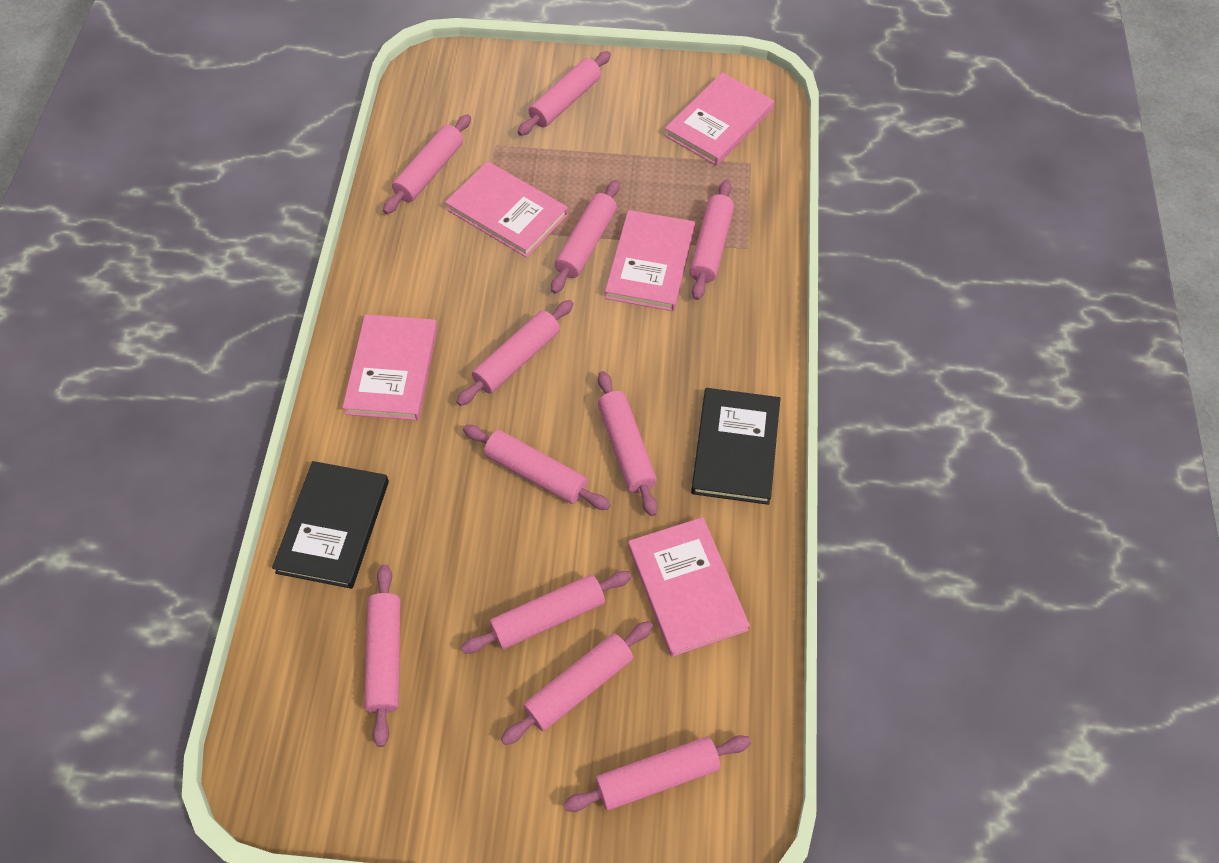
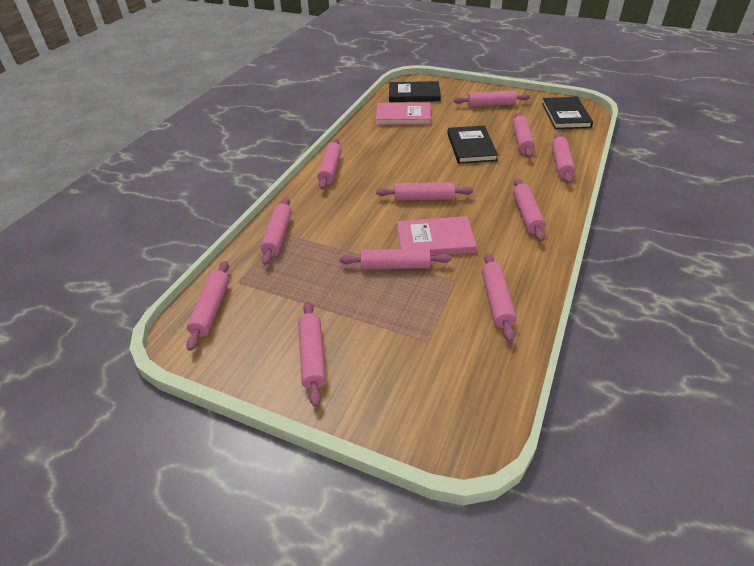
black book: [272,461,389,589] [691,388,780,505] = 2 -> [389,81,441,102] [447,126,498,164] [542,97,593,129] = 3
pink book: [342,314,438,420] [445,161,568,258] [605,210,695,311] [628,517,750,657] [664,72,774,166] = 5 -> [376,102,431,125] [397,216,477,256] = 2

